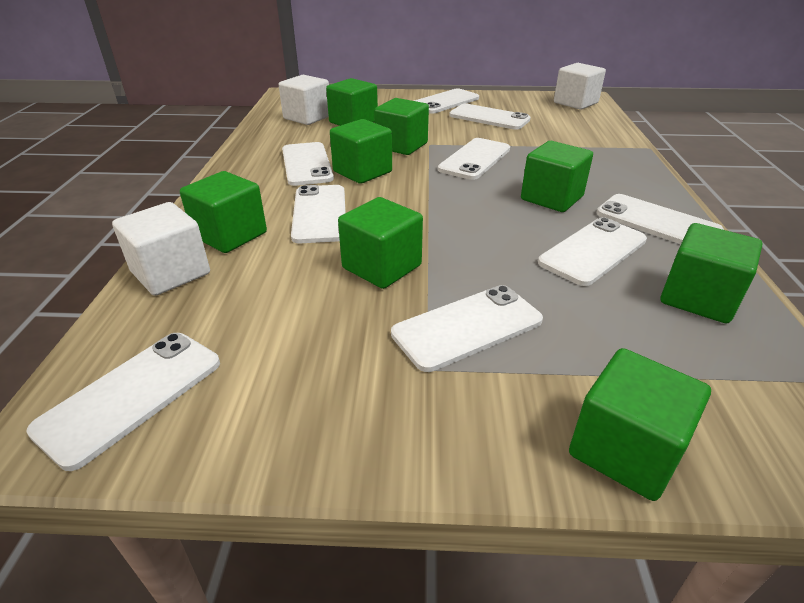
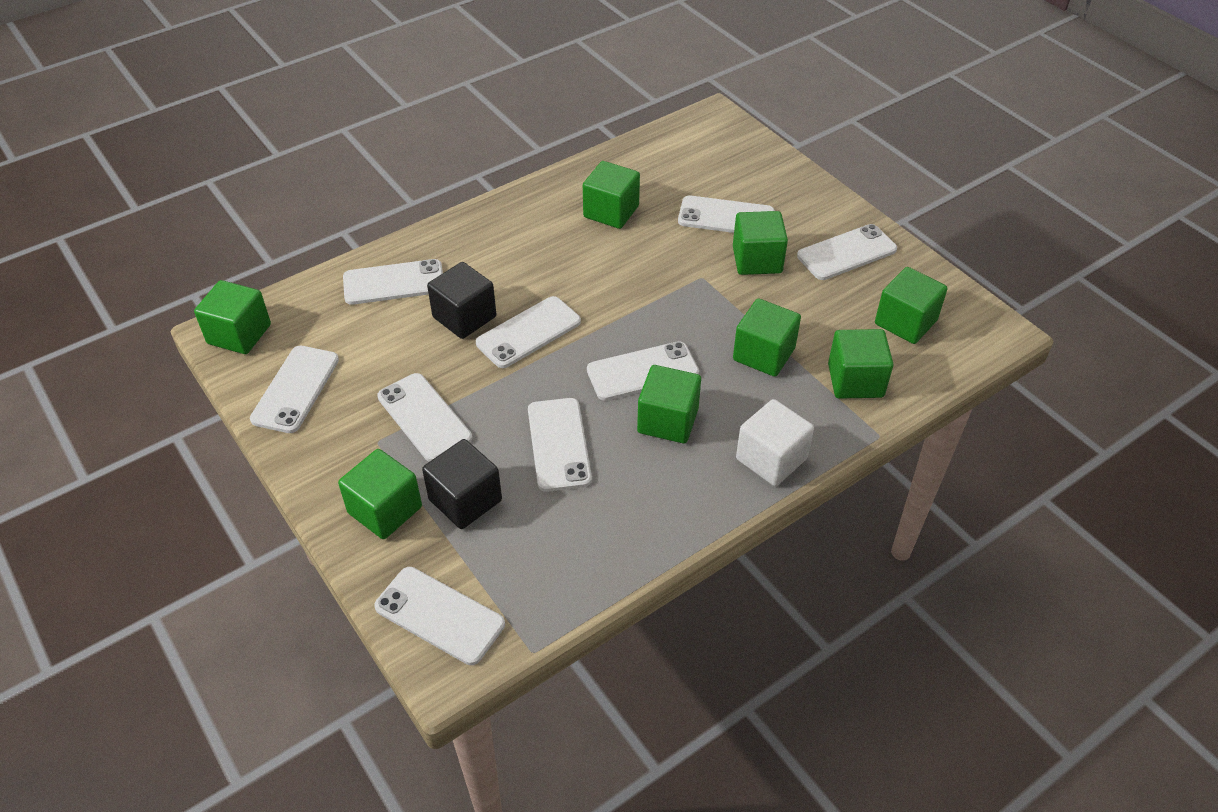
black cube: none = 0 -> [422,439,502,529] [427,262,496,339] = 2
white cube: [112,202,210,296] [279,75,329,125] [554,63,606,110] = 3 -> [736,399,814,486] = 1

